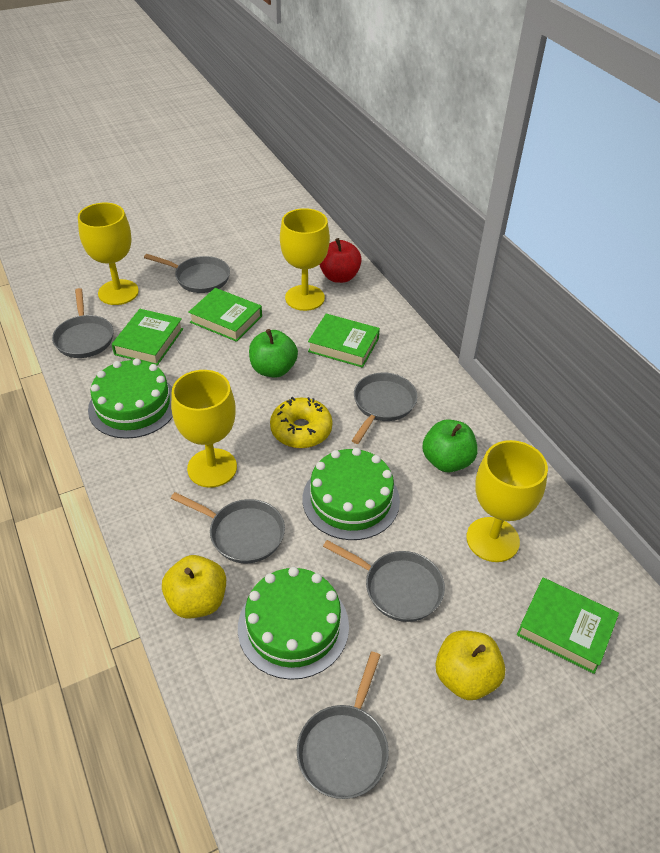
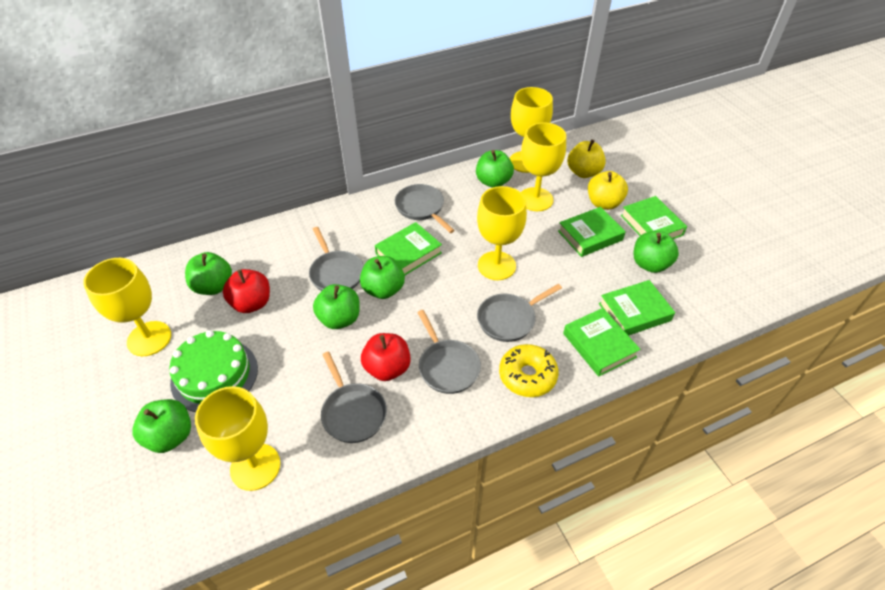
green apple: [249,329,298,378] [422,419,478,472] = 2 -> [133,399,191,453] [185,252,232,295] [313,284,360,329] [360,256,405,299] [476,150,514,188] [634,231,679,273] = 6
green book: [112,309,183,366] [188,288,262,342] [308,314,380,368] [517,578,619,674] = 4 -> [375,222,442,275] [558,207,626,257] [563,308,641,377] [599,280,675,336] [621,196,687,239] = 5
green cake: [88,358,173,439] [238,567,349,680] [303,448,400,540] = 3 -> [169,330,258,412] = 1
grey pan: [52,288,113,358] [144,254,230,293] [170,492,285,563] [297,651,389,799] [323,540,445,622] [352,372,417,444] = 6 -> [309,227,364,291] [321,351,387,443] [395,184,455,233] [417,310,481,394] [477,284,562,342] = 5
red apple: [319,238,362,283] = 1 -> [223,269,270,313] [361,333,411,381] = 2
yellow goblet: [78,203,139,305] [171,370,237,488] [280,208,330,311] [466,440,548,562] = 4 -> [83,258,171,356] [195,386,281,491] [477,186,527,280] [509,87,553,173] [521,122,566,211] = 5

